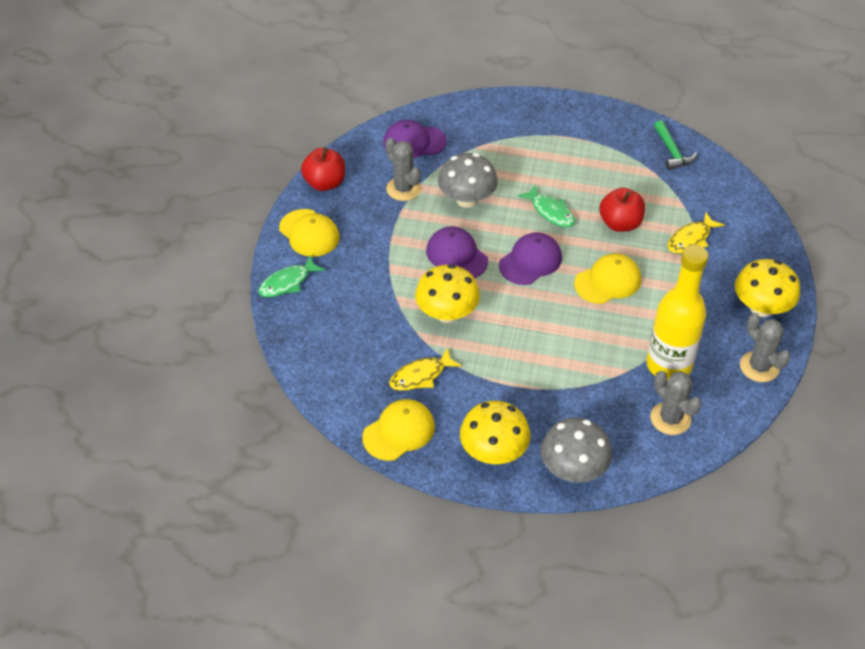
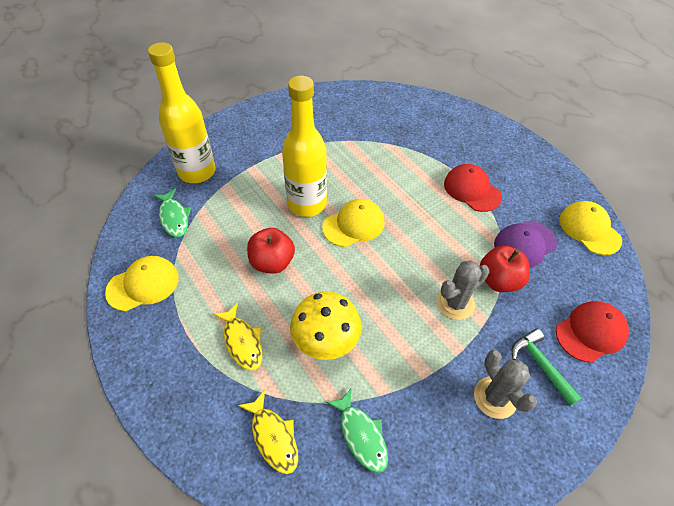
grey cactus: [385,138,421,201] [650,371,702,435] [740,313,791,382] = 3 -> [437,260,489,320] [474,350,537,419] = 2
grey mushroom: [438,153,498,208] [541,418,612,483] = 2 -> none = 0
purple cap: [383,120,447,158] [426,226,488,278] [499,232,562,285] = 3 -> [494,221,557,268] = 1
red cap: none = 0 -> [444,164,502,212] [556,301,629,363] = 2
yellow bottle: [646,245,709,381] = 1 -> [148,42,215,183] [282,76,327,217] = 2
yellow mushroom: [415,264,480,323] [460,401,531,464] [735,259,800,317] = 3 -> [290,292,362,360] = 1

